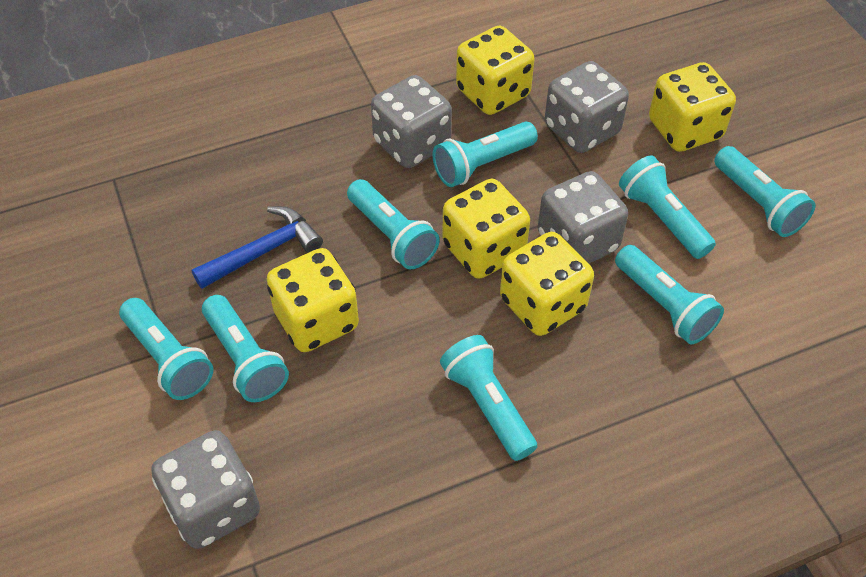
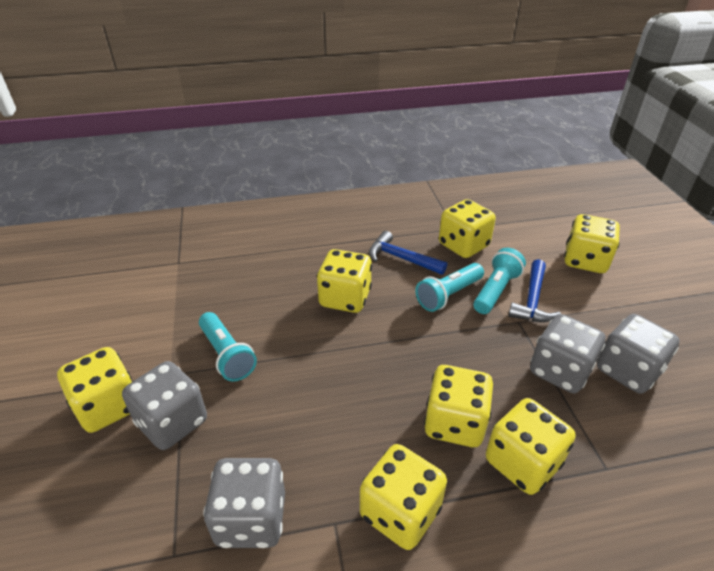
blue hammer: [192,206,323,289] = 1 -> [369,231,447,275] [508,259,561,322] = 2
turquoise flashlight: [119,298,213,400] [202,295,289,402] [347,179,440,269] [433,122,538,187] [440,335,537,461] [615,245,724,344] [619,156,716,259] [714,146,816,237] = 8 -> [199,312,257,381] [415,263,484,312] [473,248,526,314] = 3
yellow dice: [267,248,359,352] [442,179,530,279] [456,26,534,115] [500,232,594,336] [649,62,736,152] = 5 -> [57,347,132,433] [317,249,372,313] [360,444,447,550] [424,365,493,447] [439,199,496,258] [486,398,575,495] [564,214,620,273] = 7

